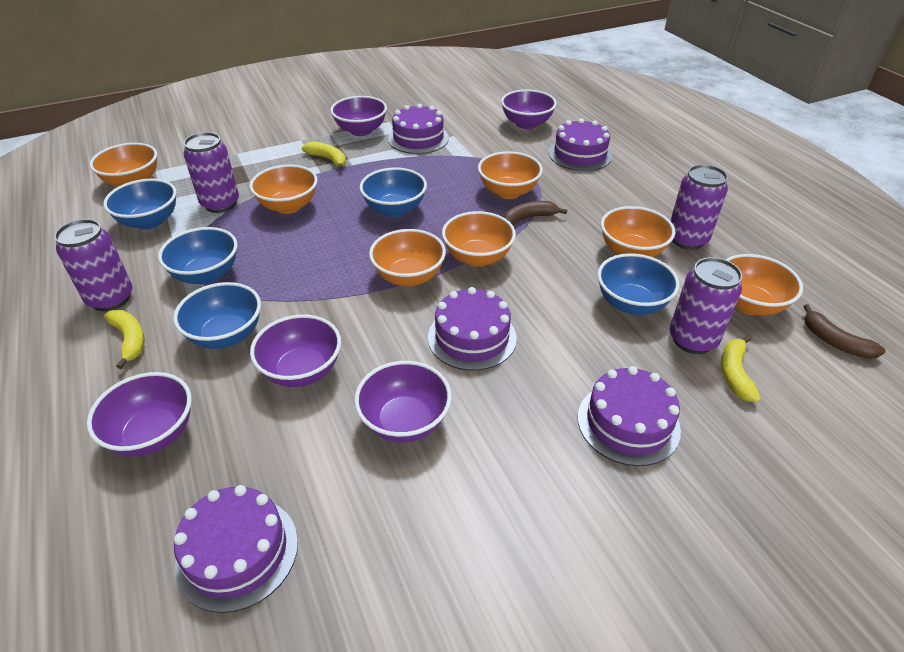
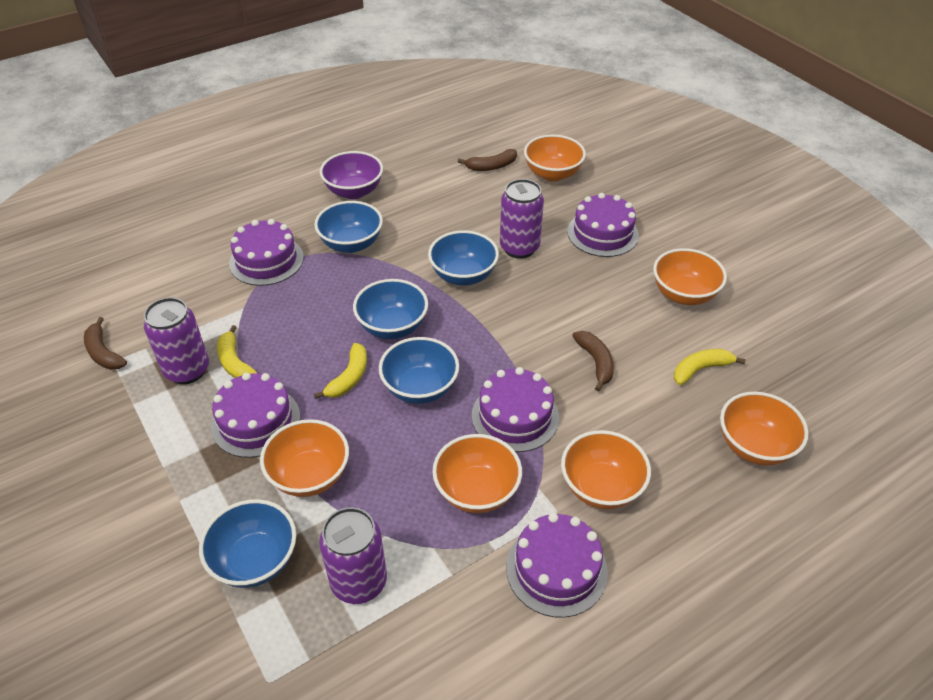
brown banana: [503,201,567,225] [804,304,886,359] = 2 -> [84,317,127,370] [458,149,517,171] [572,331,614,392] = 3
orange bowl: [90,143,157,186] [250,165,318,214] [369,229,446,287] [442,211,516,267] [478,151,543,199] [601,206,675,257] [725,254,803,315] = 7 -> [260,419,349,497] [432,434,522,513] [524,134,586,181] [561,430,651,509] [653,248,727,305] [720,392,809,466] = 6
purple bowl: [87,372,192,456] [250,314,341,387] [330,96,387,136] [354,361,452,443] [501,89,557,129] = 5 -> [320,151,383,199] = 1
purple can: [54,219,132,311] [184,132,239,213] [670,164,728,250] [670,257,742,354] = 4 -> [144,297,209,384] [319,507,387,604] [500,179,544,259] = 3

